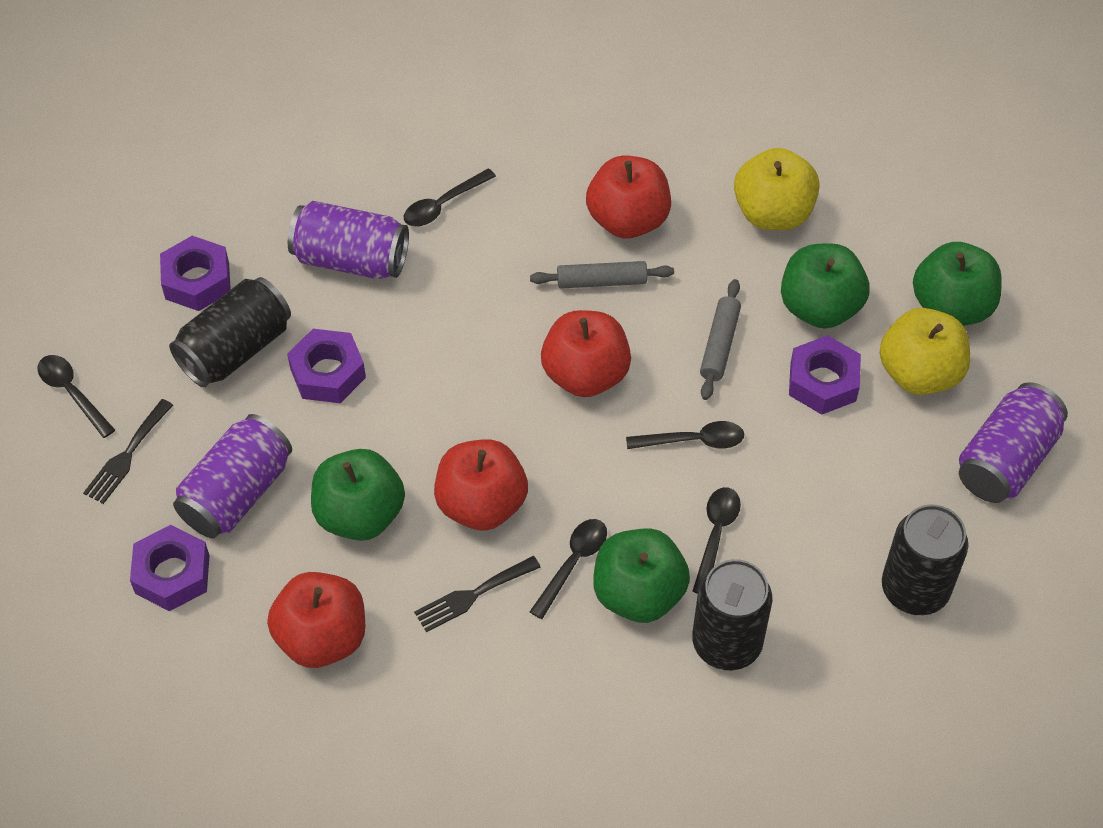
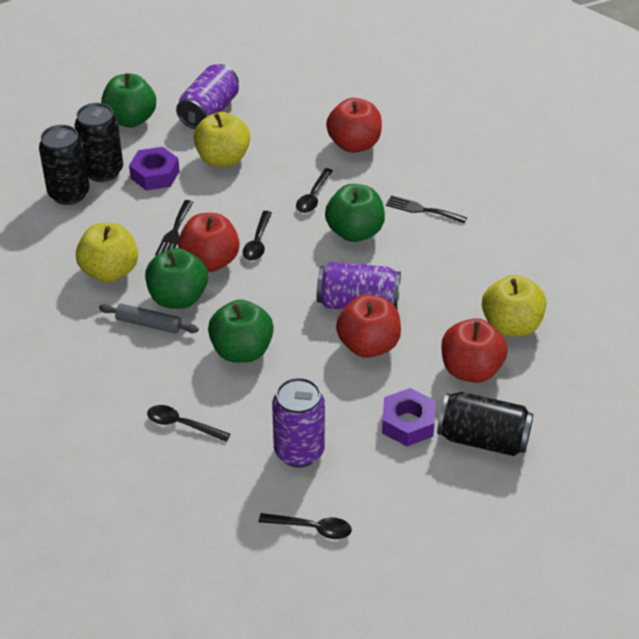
black spoon: [37,355,115,438] [404,168,496,227] [530,519,607,619] [626,421,744,449] [693,487,741,594] = 5 -> [147,405,230,442] [243,211,272,261] [259,513,352,539] [296,168,333,213] = 4
grey rolling pin: [530,261,674,289] [700,279,741,400] = 2 -> [99,303,199,334] = 1
purple nut: [130,525,210,611] [160,236,231,311] [287,329,366,403] [789,335,861,415] = 4 -> [129,147,179,190] [382,388,435,446] = 2
yellow apple: [734,148,820,230] [879,308,970,395] = 2 -> [76,223,138,282] [193,112,250,167] [482,275,546,337] = 3

